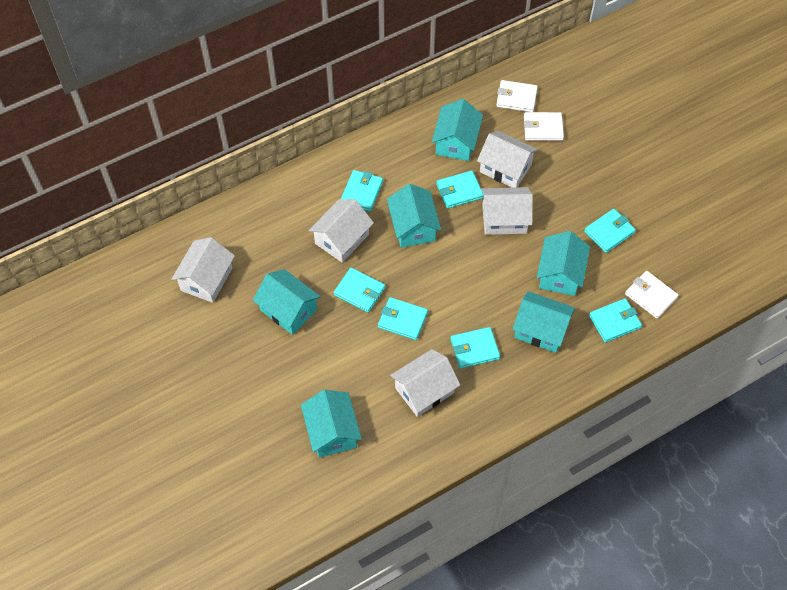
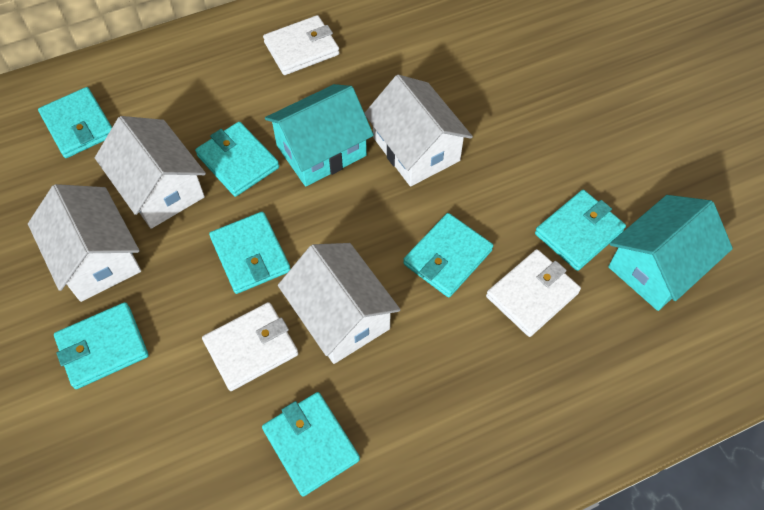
turquoise house: [253,269,321,335] [301,390,362,458] [387,184,441,248] [432,99,483,161] [512,291,575,353] [537,231,590,296] = 6 -> [265,84,374,187] [608,195,733,311] = 2
white house: [171,237,235,303] [308,199,374,263] [390,349,460,417] [477,131,538,188] [481,187,533,235] = 5 -> [28,184,141,302] [95,116,206,229] [278,243,401,364] [365,75,473,187] = 4

